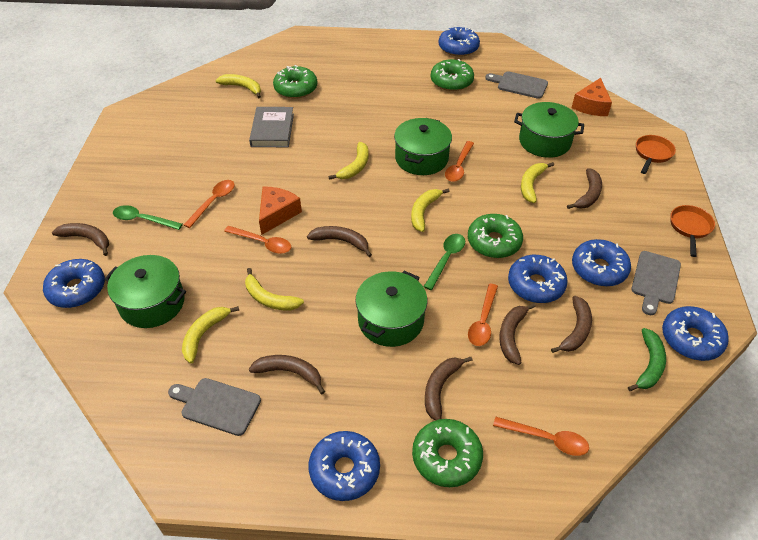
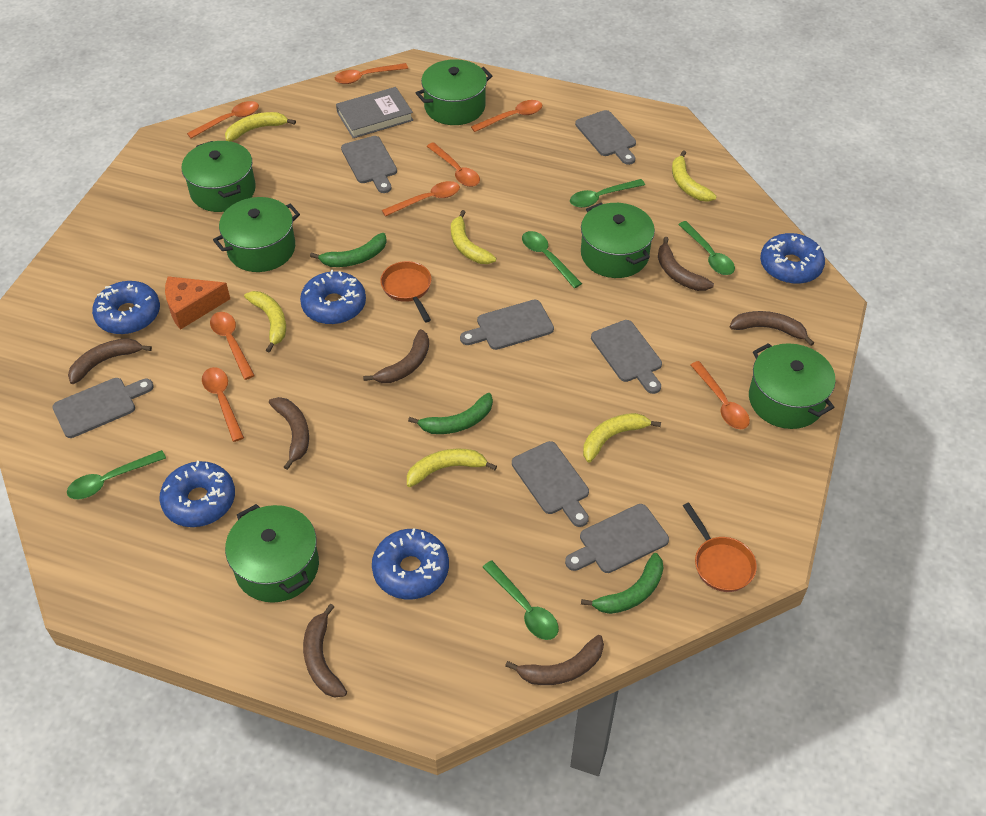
blue donut: [43,259,105,308] [308,431,380,501] [439,27,480,57] [508,255,568,303] [572,239,631,287] [662,306,729,361] = 6 -> [92,281,160,334] [159,461,235,527] [300,270,366,324] [372,528,449,599] [760,233,825,284] = 5
green banana: [628,328,666,391] = 1 -> [310,233,387,267] [408,393,493,434] [581,553,664,614] = 3
green donut: [273,65,317,99] [412,419,483,487] [431,59,474,91] [468,214,523,258] = 4 -> none = 0
green pot: [105,255,186,328] [355,271,427,347] [394,118,452,175] [514,102,584,158] = 4 -> [182,141,256,212] [213,197,300,272] [225,504,319,603] [416,59,492,125] [581,203,655,278] [749,343,835,429] = 6
green spoon: [113,205,183,230] [424,234,465,290] = 2 -> [67,450,166,499] [482,561,559,640] [522,231,582,288] [570,179,645,208] [678,221,735,275] = 5
grey cutting board: [168,378,261,436] [485,71,548,99] [631,251,681,315] = 3 -> [52,378,154,438] [341,136,397,193] [460,300,554,350] [512,441,589,527] [565,504,669,573] [575,110,636,165] [591,320,662,394] = 7
orange cheese: [259,186,302,235] [572,78,612,116] = 2 -> [165,276,230,330] = 1
orange spoon: [184,180,235,228] [224,226,292,254] [445,141,474,182] [468,284,498,346] [493,417,589,456] = 5 -> [187,101,259,139] [202,367,244,442] [210,312,255,380] [335,63,408,84] [382,181,460,217] [426,142,480,187] [471,100,542,132] [691,361,750,429] = 8

